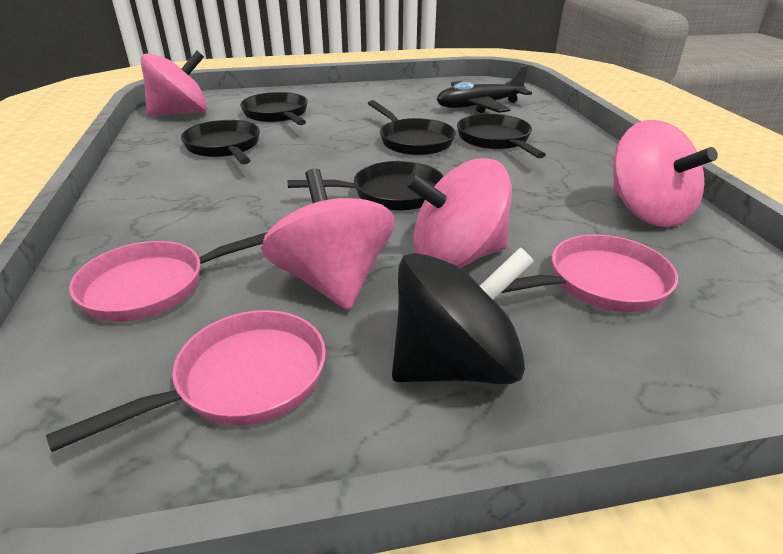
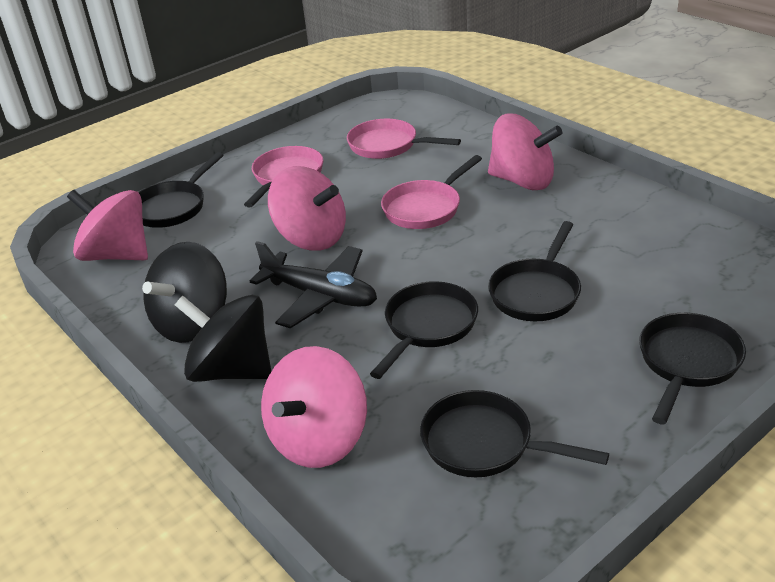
black spinning top: [392,247,534,384] = 1 -> [142,242,227,343] [175,295,272,382] = 2

